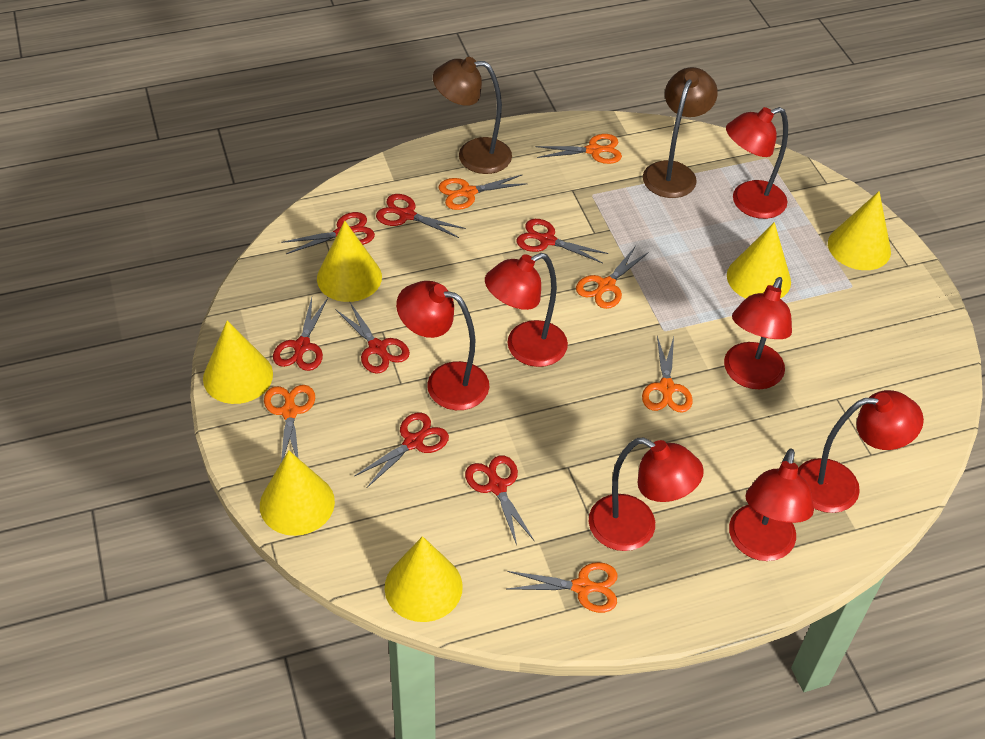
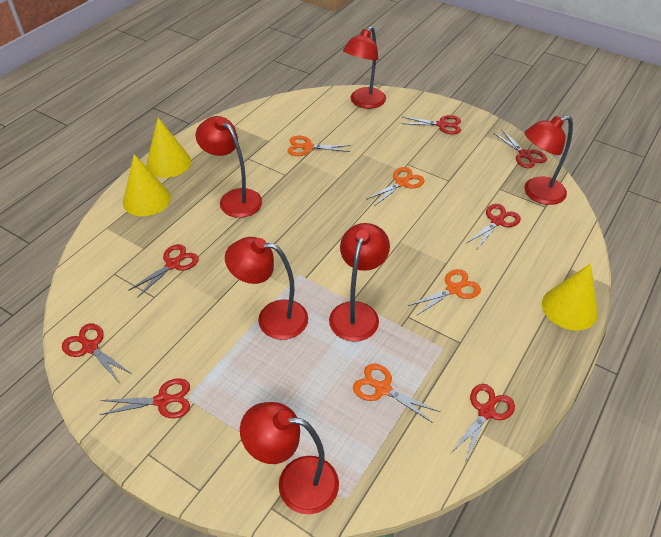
brown lamp: [433,57,512,174] [643,67,718,198] = 2 -> none = 0
orange scissors: [264,385,315,462] [438,175,528,210] [507,562,618,613] [535,134,622,164] [576,246,649,309] [642,336,693,413] = 6 -> [288,136,351,156] [353,363,440,423] [366,167,425,205] [408,269,481,316] = 4
red lamp: [396,281,489,410] [485,253,568,367] [589,438,704,551] [724,277,792,389] [726,107,788,219] [729,448,814,561] [798,390,924,513] = 7 -> [195,116,262,218] [225,237,308,340] [240,402,339,514] [329,223,390,342] [343,26,386,109] [524,115,573,205] = 6
yellow cone: [203,320,273,404] [260,450,335,536] [317,221,382,302] [385,536,463,622] [727,222,791,299] [828,191,891,270] = 6 -> [123,154,171,216] [146,118,191,178] [542,263,598,330] = 3

